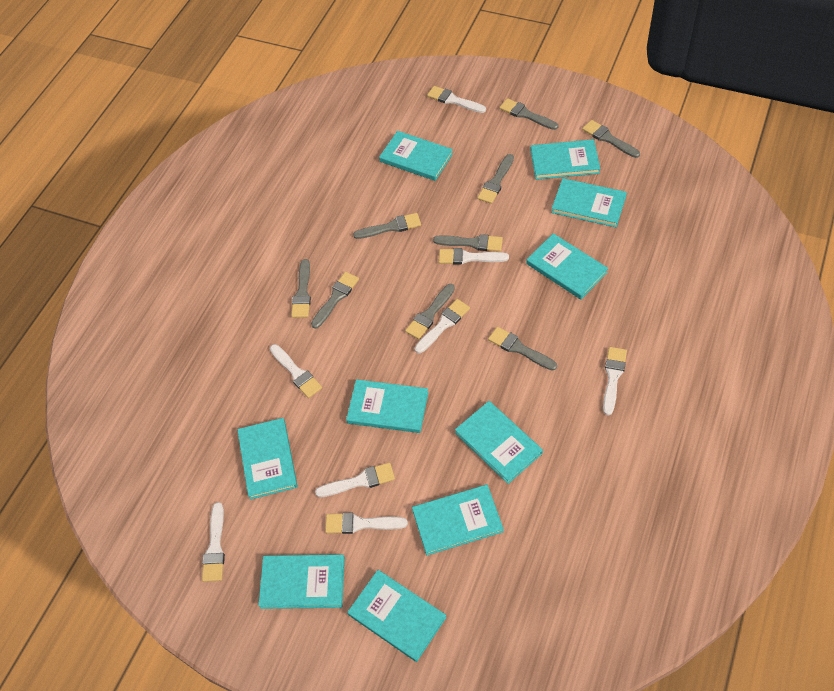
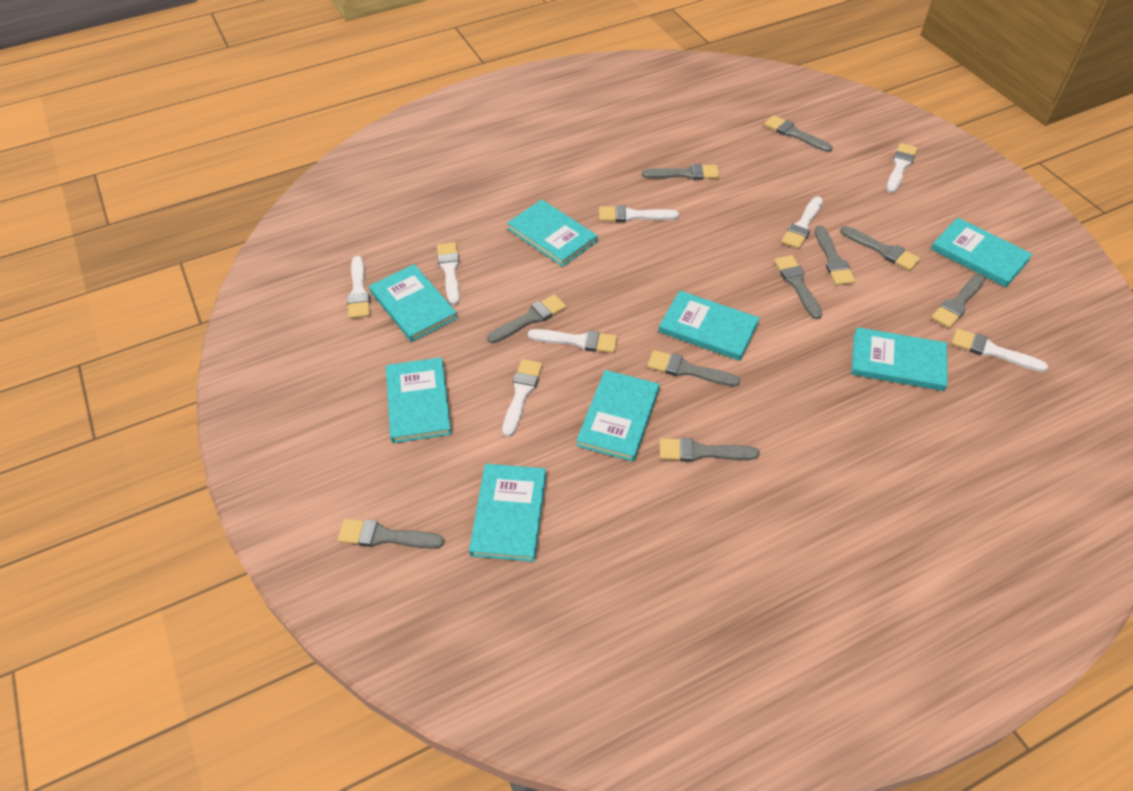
grey brush: [291,259,311,318] [311,272,359,329] [353,213,421,239] [405,284,455,339] [433,234,503,251] [477,154,514,204] [488,327,557,371] [499,98,558,130] [582,120,640,158] = 9 -> [338,519,444,549] [487,294,566,343] [642,164,719,180] [647,350,740,387] [660,438,759,462] [764,115,833,152] [774,255,822,319] [814,225,855,285] [840,226,920,271] [931,274,986,328] = 10
turquoise book: [237,418,298,500] [258,554,345,609] [346,379,428,433] [347,570,446,662] [379,131,453,181] [412,484,504,555] [455,401,543,484] [526,233,608,299] [531,139,601,180] [551,178,627,227] = 10 -> [369,264,458,342] [386,357,451,443] [469,464,546,562] [507,199,597,267] [576,370,660,462] [658,291,760,361] [851,327,947,391] [931,218,1033,287] = 8

